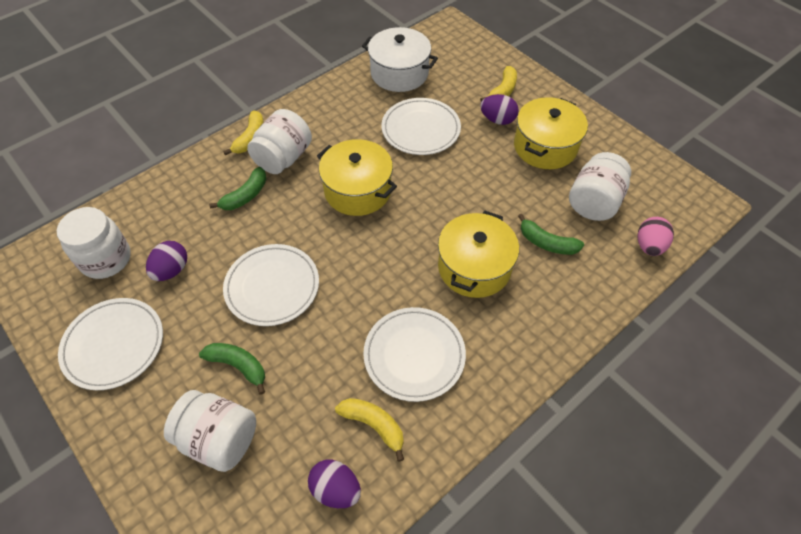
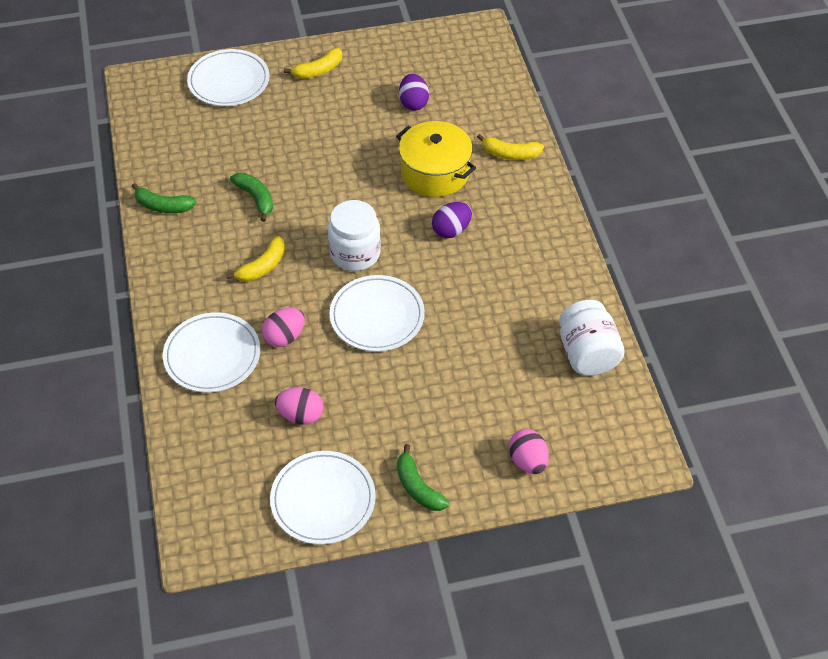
pink egg: [638,217,674,256] = 1 -> [262,308,305,347] [275,387,323,425] [509,429,549,474] = 3
purple egg: [146,241,187,281] [308,460,361,508] [480,94,519,125] = 3 -> [399,74,429,111] [432,202,472,238] = 2
white jar: [57,207,131,279] [164,390,256,472] [247,109,312,174] [569,152,631,221] = 4 -> [328,200,381,271] [559,300,625,376] = 2
white pot: [362,27,438,92] = 1 -> none = 0
yellow pot: [317,139,397,216] [438,211,519,298] [514,97,588,169] = 3 -> [396,121,476,197] = 1

